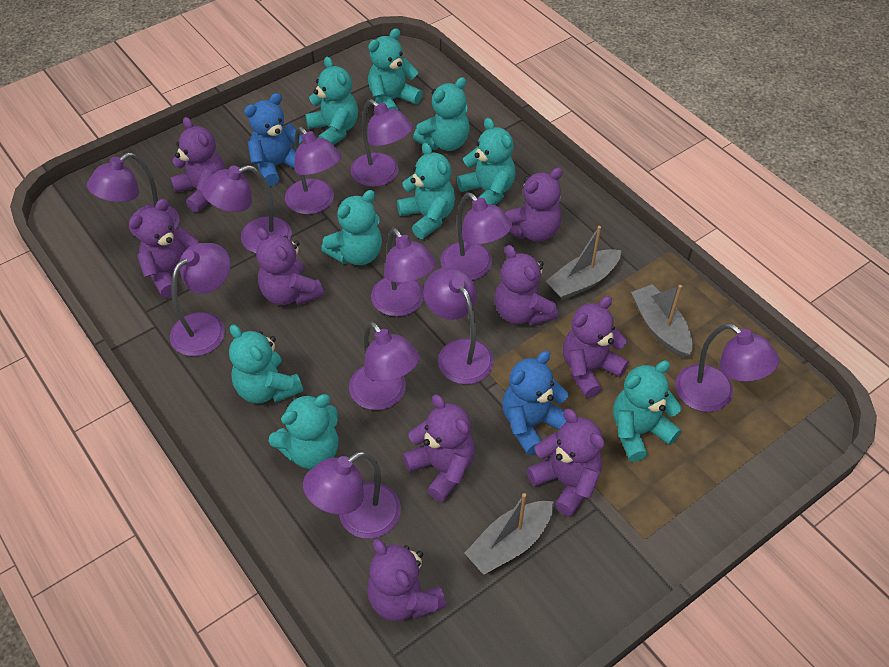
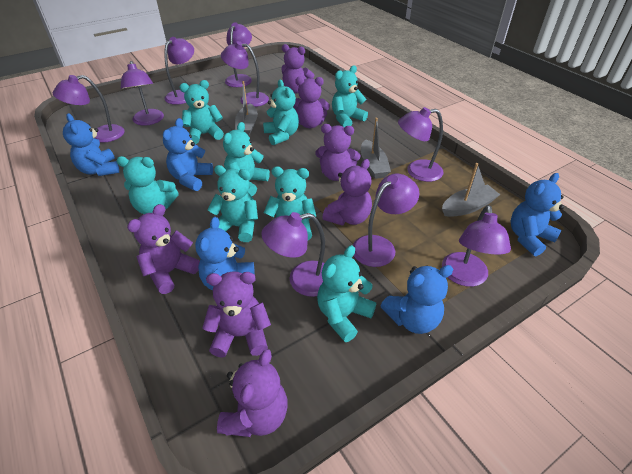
blue teddy bear: [244,93,303,186] [502,351,569,455] = 2 -> [63,113,119,176] [163,118,213,191] [195,217,255,290] [380,265,453,334] [510,173,564,256] = 5
purple lamp: [87,153,179,238] [170,243,231,356] [202,165,292,253] [285,127,342,214] [303,451,401,538] [349,321,420,410] [351,99,413,187] [371,228,436,317] [423,267,494,384] [440,192,512,280] [675,323,779,412] = 11 -> [53,75,124,143] [121,61,164,126] [165,37,194,105] [221,41,269,107] [225,22,252,87] [261,212,325,297] [352,174,419,267] [398,107,443,182] [442,205,511,287] = 9
purple teddy bear: [129,199,199,298] [170,117,226,213] [256,227,324,305] [367,538,447,621] [403,395,475,502] [494,245,558,326] [505,167,563,242] [526,409,604,516] [563,296,629,398] = 9 -> [127,204,200,294] [202,272,271,358] [217,349,288,437] [281,44,314,94] [293,77,330,128] [315,124,361,181] [322,159,372,226] = 7
turquoise teddy bear: [229,325,303,404] [269,394,338,469] [305,57,358,145] [321,190,382,265] [368,28,423,110] [397,142,455,239] [413,77,470,151] [457,118,516,205] [613,360,682,462] = 9 -> [116,156,179,214] [180,80,224,144] [207,165,258,242] [223,122,270,196] [263,80,299,145] [264,166,317,240] [317,245,376,342] [332,65,368,128] = 8

